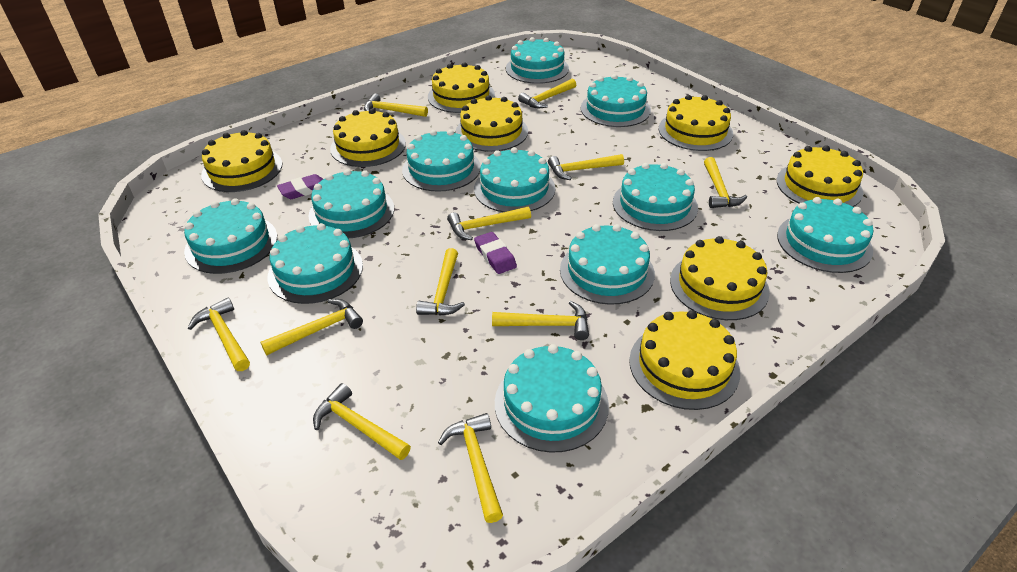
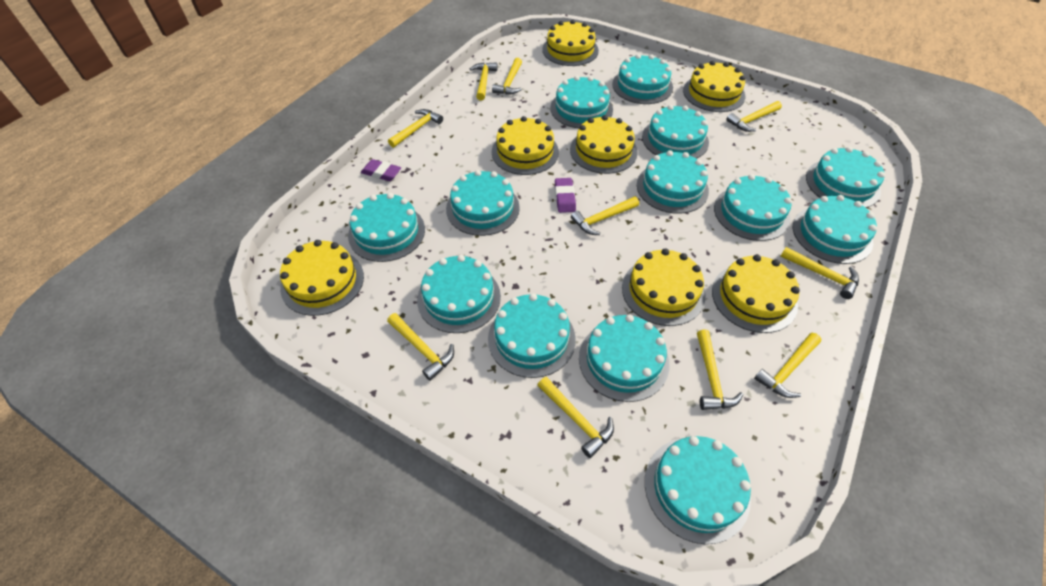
turquoise cake: [184,198,277,274] [267,223,363,304] [308,169,394,238] [402,130,481,192] [474,147,555,212] [495,344,609,453] [506,37,569,84] [560,224,655,305] [581,74,651,127] [613,163,698,231] [777,197,873,273] = 11 -> [348,193,425,262] [417,255,501,333] [446,170,520,236] [488,293,576,378] [550,76,613,128] [579,314,669,402] [612,54,673,104] [637,150,709,214] [642,105,709,159] [645,436,751,544] [714,174,792,241] [793,195,877,264] [806,147,885,208] = 13
yellow cake: [201,130,282,192] [330,109,406,167] [428,62,495,113] [455,95,528,152] [629,310,740,410] [658,95,733,151] [670,236,770,320] [777,145,863,207] = 8 -> [280,240,364,316] [492,116,559,175] [542,20,599,66] [570,115,638,174] [622,248,705,326] [683,61,745,112] [712,255,800,333] = 7
yellow hammer: [188,297,250,371] [261,299,363,355] [313,383,411,460] [364,93,428,117] [416,248,465,316] [438,413,503,523] [447,207,531,240] [492,301,589,340] [518,79,576,108] [548,154,624,180] [704,157,747,208] = 11 -> [387,313,454,381] [388,109,443,148] [470,62,498,101] [492,58,522,95] [537,377,614,458] [571,197,639,235] [697,330,743,410] [726,101,782,132] [754,333,821,398] [780,247,859,299] = 10

